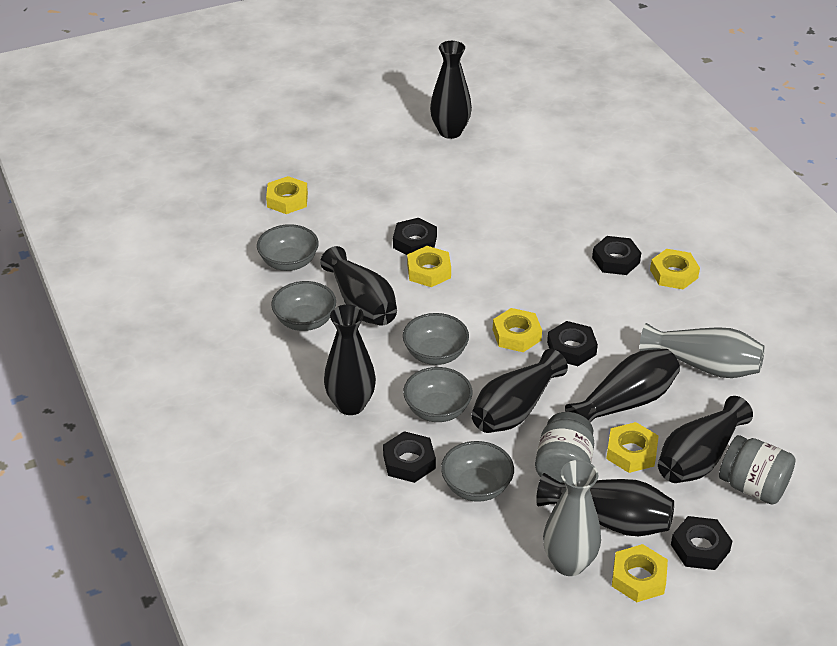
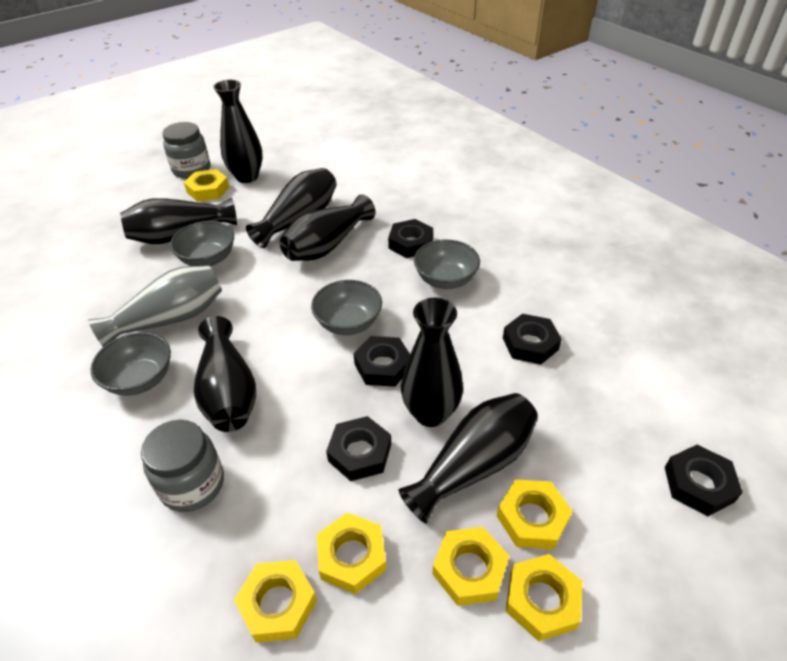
grey bowl: [257,224,319,271] [271,281,336,331] [403,313,469,365] [403,367,473,422] [441,441,514,502] = 5 -> [90,332,171,396] [170,221,234,266] [311,280,382,335] [414,239,480,289] = 4
grey vase: [543,460,601,576] [640,323,765,378] = 2 -> [88,265,222,347] = 1

